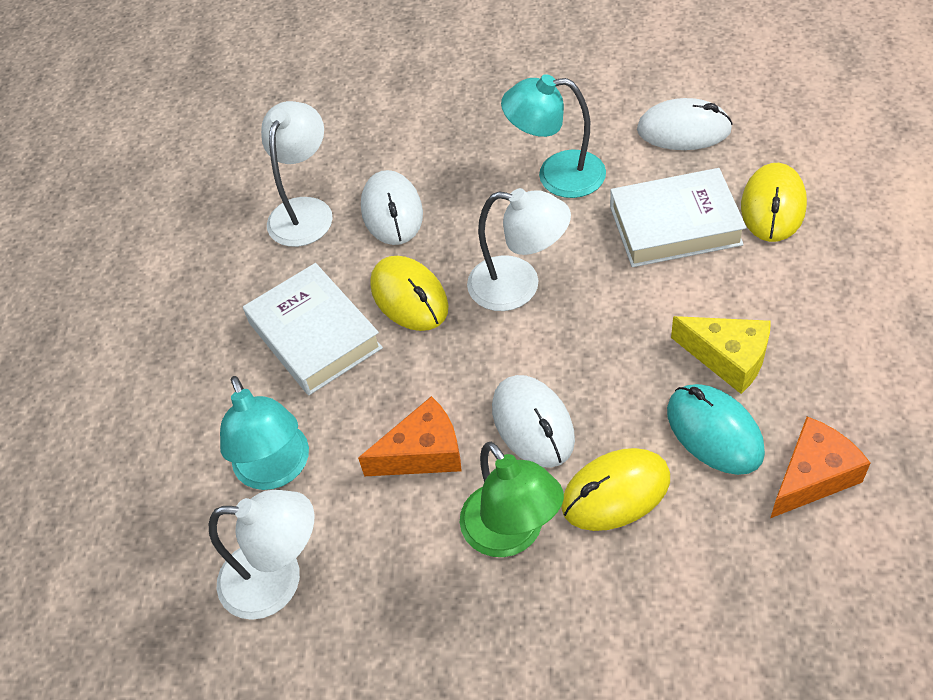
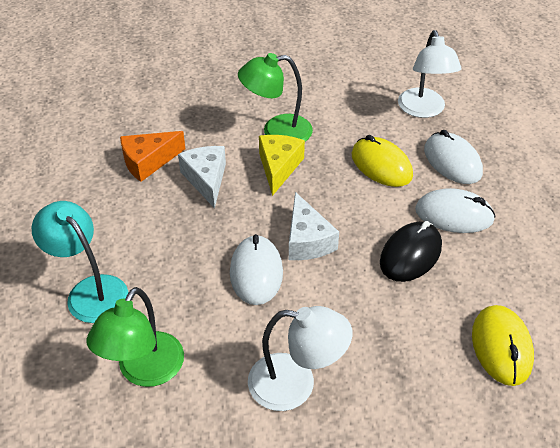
black mouse: none = 0 -> [380,221,442,282] = 1
green lamp: [460,442,564,557] = 1 -> [87,287,184,387] [238,53,313,141] = 2
orange cheese: [358,396,462,476] [771,416,870,518] = 2 -> [120,131,185,182] = 1
turquoise lamp: [220,376,309,490] [501,74,606,198] = 2 -> [32,201,129,323] = 1
turquoise mouse: [667,384,765,475] = 1 -> none = 0
white book: [243,263,383,395] [610,168,747,267] = 2 -> none = 0
white cheese: none = 0 -> [178,146,226,209] [289,192,339,260] = 2
white lamp: [209,490,314,620] [261,101,333,247] [467,188,571,311] = 3 -> [248,306,352,411] [398,30,461,118] = 2
yellow mouse: [370,256,449,331] [561,448,670,531] [741,163,807,242] = 3 -> [352,135,413,187] [472,305,534,386] = 2

